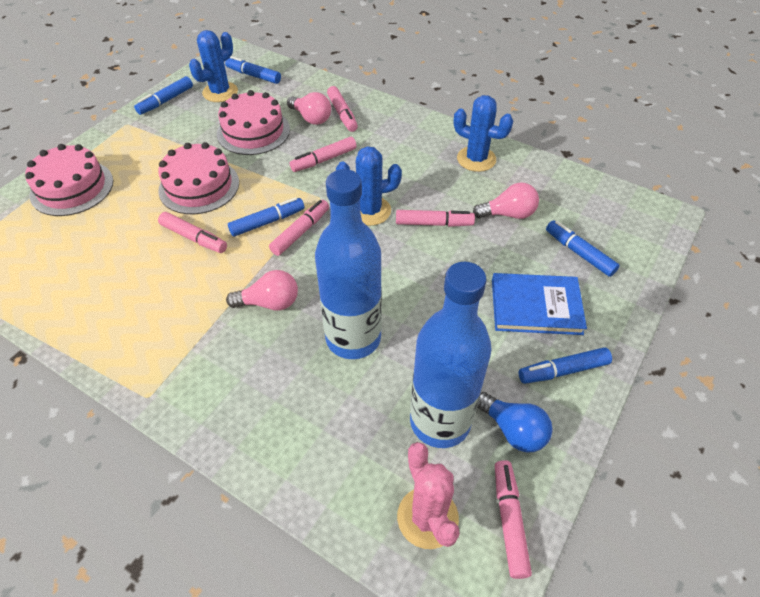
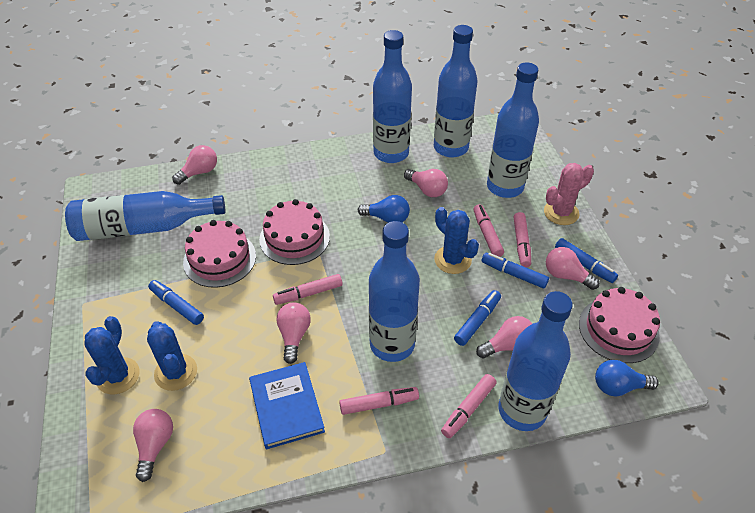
blue bottle: [315,169,382,359] [410,262,492,448] = 2 -> [65,191,225,241] [369,221,420,362] [373,30,412,163] [434,25,478,158] [487,62,539,198] [498,291,573,431] = 6
blue light bulb: [477,392,553,453] = 1 -> [358,195,410,223] [595,360,659,396] = 2
blue marker: [134,76,193,115] [225,56,281,84] [228,197,304,237] [518,347,612,384] [546,220,620,277] = 5 -> [148,280,204,325] [454,290,501,346] [482,253,549,289] [555,238,618,283] = 4
pink light bulb: [226,270,298,311] [287,92,331,125] [473,183,539,219] = 3 -> [133,409,173,482] [172,145,217,185] [276,302,311,364] [404,169,448,197] [476,316,532,358] [546,247,600,290] = 6
pink marker: [158,212,227,253] [269,200,329,256] [290,137,357,172] [327,86,358,132] [396,210,475,227] [495,460,532,579] = 6 -> [273,274,343,305] [339,387,419,415] [441,374,497,438] [473,204,504,257] [514,212,531,268] = 5

